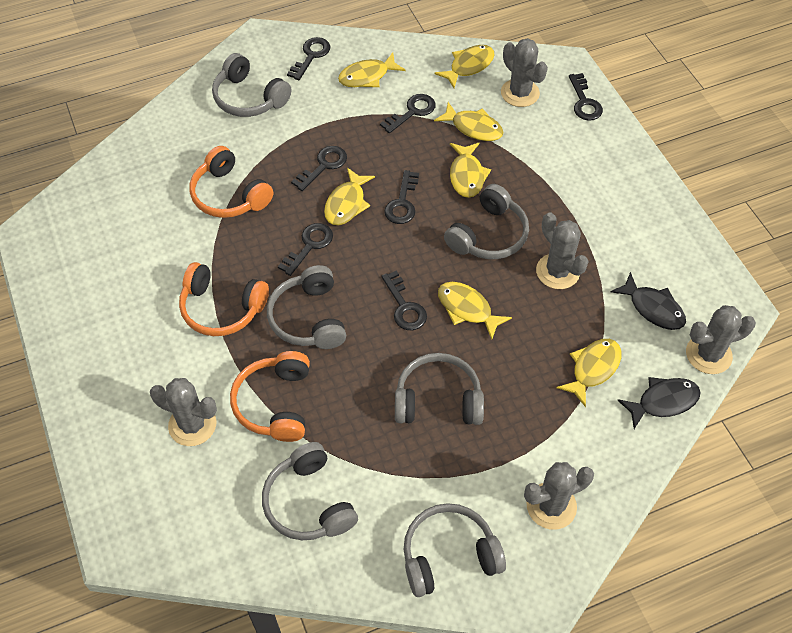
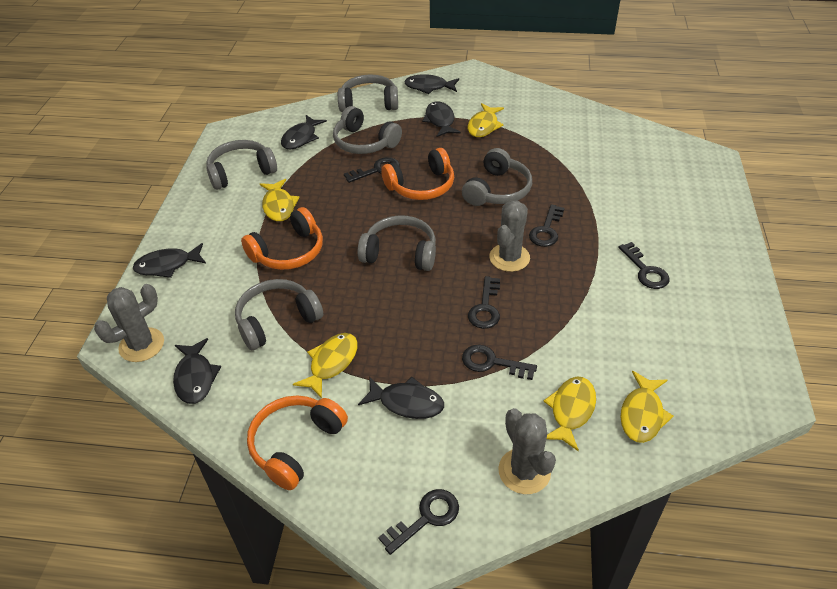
black fish: [610,272,686,330] [617,377,701,429] = 2 -> [133,243,206,278] [173,338,221,404] [281,115,327,150] [358,376,444,419] [404,74,459,94] [422,101,461,137] = 6
black key: [278,223,333,276] [287,37,330,80] [291,146,347,191] [380,94,436,134] [381,270,427,330] [384,170,419,224] [569,73,603,121] = 7 -> [344,157,400,183] [378,489,459,555] [462,345,537,380] [468,276,500,329] [529,204,564,247] [618,242,669,289] = 6
grey cactus: [150,378,217,446] [501,38,548,107] [524,462,594,530] [536,212,589,289] [686,305,756,374] = 5 -> [94,284,164,362] [489,200,530,272] [498,408,556,494] = 3
yellow fish: [324,168,375,225] [338,52,406,87] [434,45,495,88] [434,102,504,141] [438,282,512,340] [450,143,491,198] [556,339,622,407] = 7 -> [260,179,300,221] [293,333,358,398] [468,103,504,137] [544,377,596,451] [620,371,673,443] = 5

